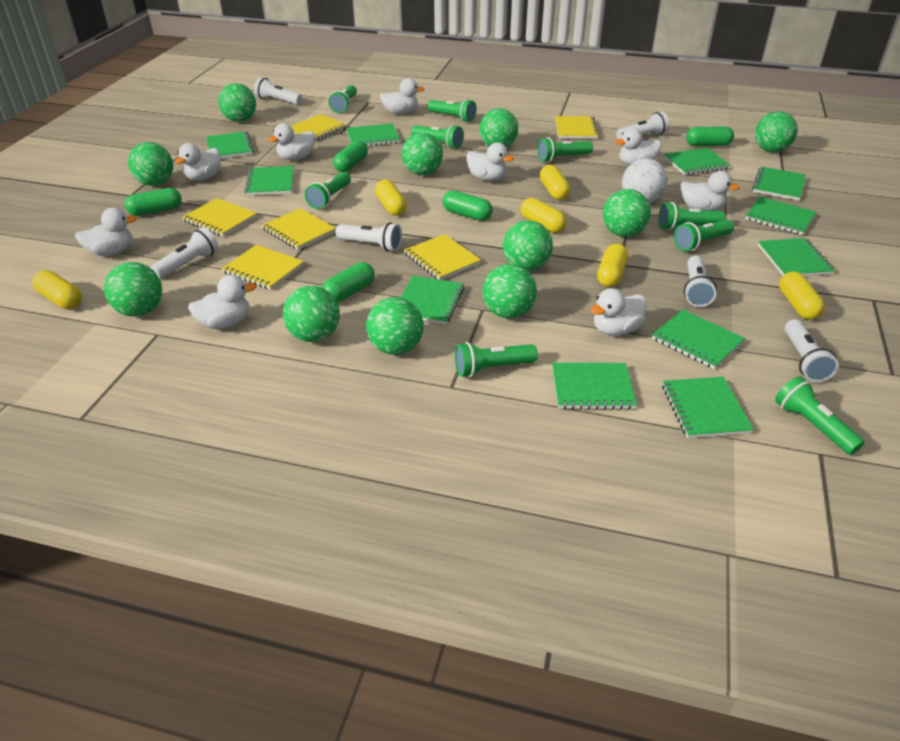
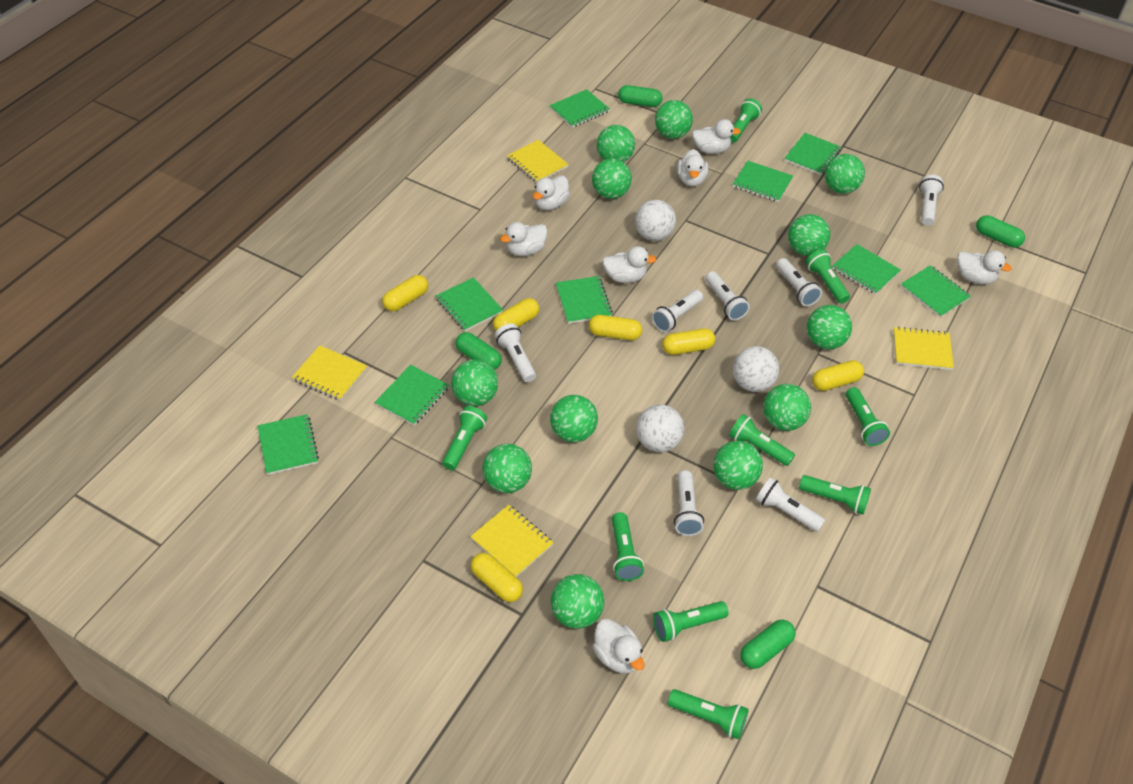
green ball: [104,262,162,316] [128,142,173,186] [218,83,256,122] [283,286,340,342] [366,297,424,355] [402,133,443,175] [479,108,518,147] [482,264,537,319] [503,220,553,271] [603,189,651,237] [755,111,798,152] = 11 -> [451,360,498,406] [482,444,532,493] [550,395,598,442] [551,574,604,629] [592,158,632,199] [597,125,635,162] [655,100,693,139] [713,441,763,490] [763,384,811,431] [788,214,830,256] [807,305,852,349] [825,154,865,194] = 12
green capsule: [125,188,182,216] [322,262,375,303] [333,140,368,172] [442,191,493,221] [686,127,734,146] = 5 -> [456,332,502,370] [618,85,662,107] [741,620,796,669] [976,215,1025,248] = 4
green notebook: [207,131,254,158] [244,166,294,196] [346,123,400,146] [401,276,465,325] [552,363,637,410] [652,309,745,369] [662,377,754,438] [664,148,730,175] [745,197,816,235] [752,166,806,201] [758,238,835,276] = 11 -> [258,414,319,475] [375,365,449,426] [436,277,503,331] [550,89,610,128] [556,276,613,324] [733,161,793,202] [784,133,841,175] [832,244,901,295] [900,265,971,318] = 9
white ball: [622,158,667,203] = 1 -> [635,200,676,241] [636,405,684,452] [733,346,779,392] = 3
white duck: [75,208,137,256] [174,143,221,181] [188,275,257,329] [268,123,315,160] [380,78,424,114] [466,143,514,181] [590,288,647,336] [615,128,662,165] [681,171,740,211] = 9 -> [500,222,548,256] [533,175,570,210] [593,619,645,673] [602,246,656,283] [677,149,708,187] [692,119,741,154] [957,250,1012,284] = 7
white flashlight: [150,227,219,279] [254,77,302,105] [336,222,402,252] [616,112,669,139] [684,256,717,307] [785,319,839,382] = 6 -> [495,323,536,382] [652,290,703,332] [674,470,704,536] [705,271,750,320] [756,477,825,532] [776,258,822,306] [919,175,944,225] = 7
yellow notebook: [182,198,257,237] [221,245,304,290] [262,208,336,250] [291,114,347,142] [404,234,481,280] [555,116,599,139] = 6 -> [292,345,367,401] [470,505,554,577] [507,140,569,183] [893,327,954,370] = 4

